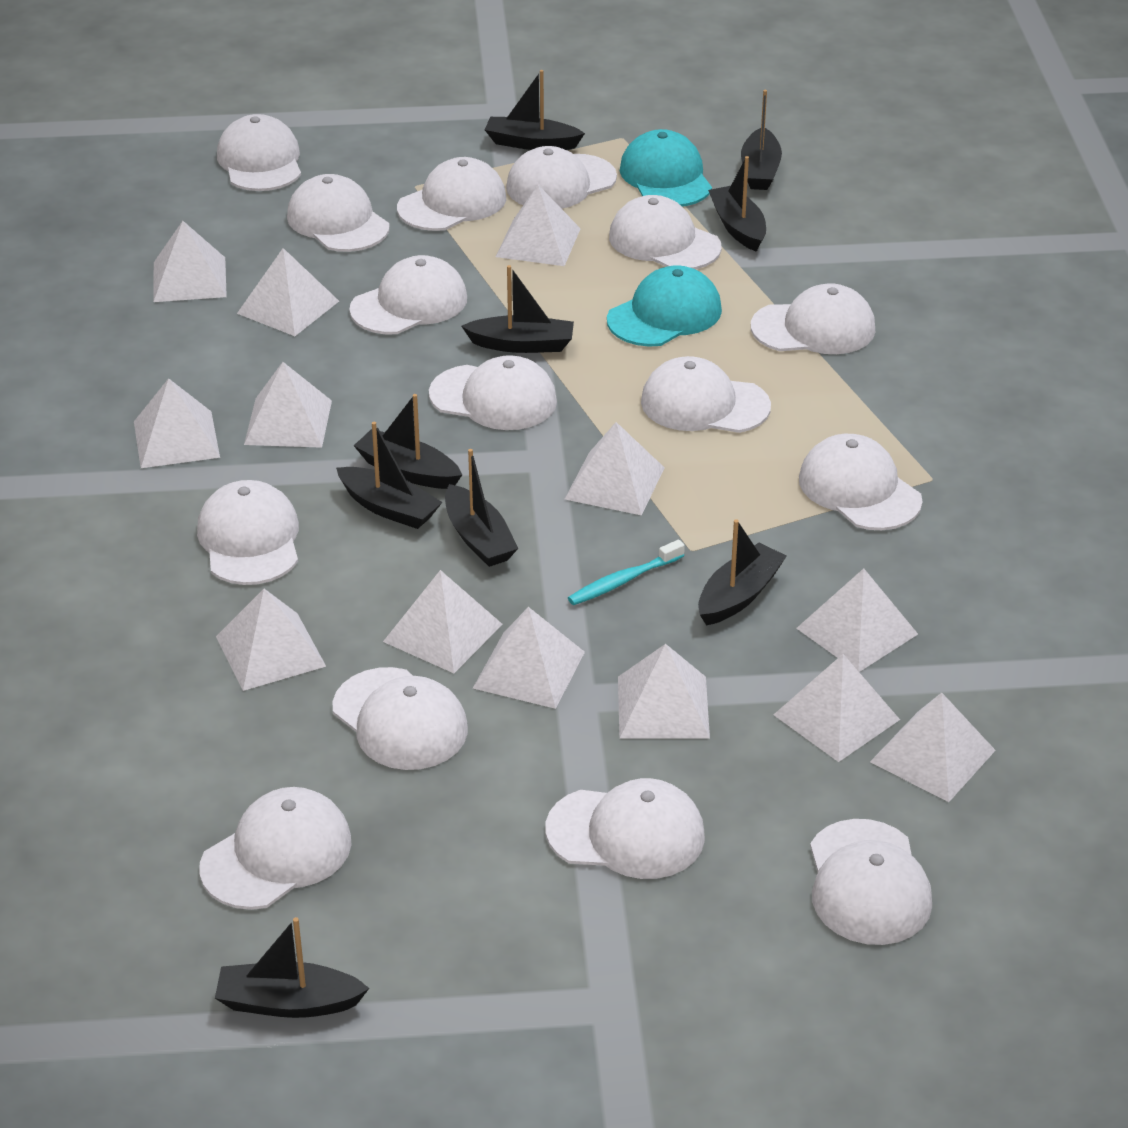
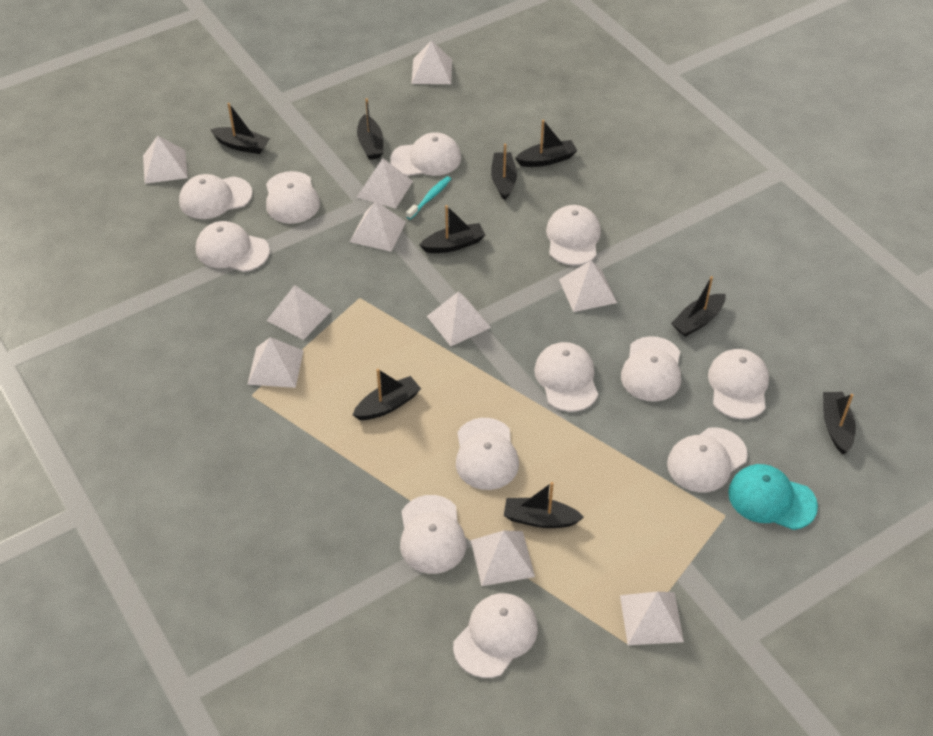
turquoise cap: [607,265,722,347] [620,129,712,207] = 2 -> [728,464,818,530] = 1
white cap: [197,480,299,585] [199,787,351,910] [217,114,301,191] [287,174,390,252] [333,667,468,770] [349,255,467,334] [397,157,506,231] [429,355,557,430] [506,146,617,209] [546,778,705,879] [609,195,722,269] [641,356,771,433] [751,283,876,354] [799,434,922,530] [810,819,932,945] = 15 -> [179,174,253,219] [196,221,270,272] [266,171,320,224] [390,132,461,176] [400,495,466,574] [453,593,538,678] [456,418,519,490] [534,342,598,412] [546,205,601,265] [621,336,681,402] [667,427,748,493] [708,349,769,419] = 12
white pyramid: [134,378,220,468] [153,221,227,302] [216,589,326,691] [237,248,339,336] [244,362,332,448] [383,570,503,673] [473,607,585,709] [496,185,581,266] [565,422,665,515] [618,644,710,739] [774,654,900,762] [796,568,918,672] [870,693,996,802] = 13 -> [143,136,188,184] [247,337,304,388] [266,285,332,340] [350,201,406,252] [357,158,413,209] [412,40,452,84] [427,291,491,346] [471,530,535,586] [559,261,617,312] [620,592,684,645] = 10

